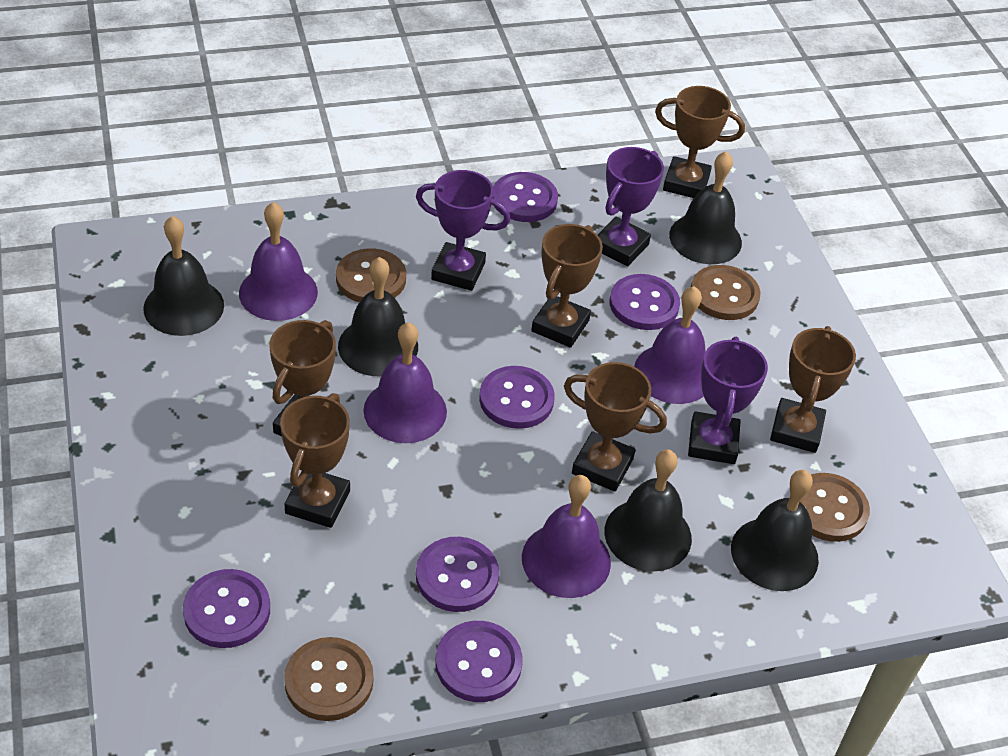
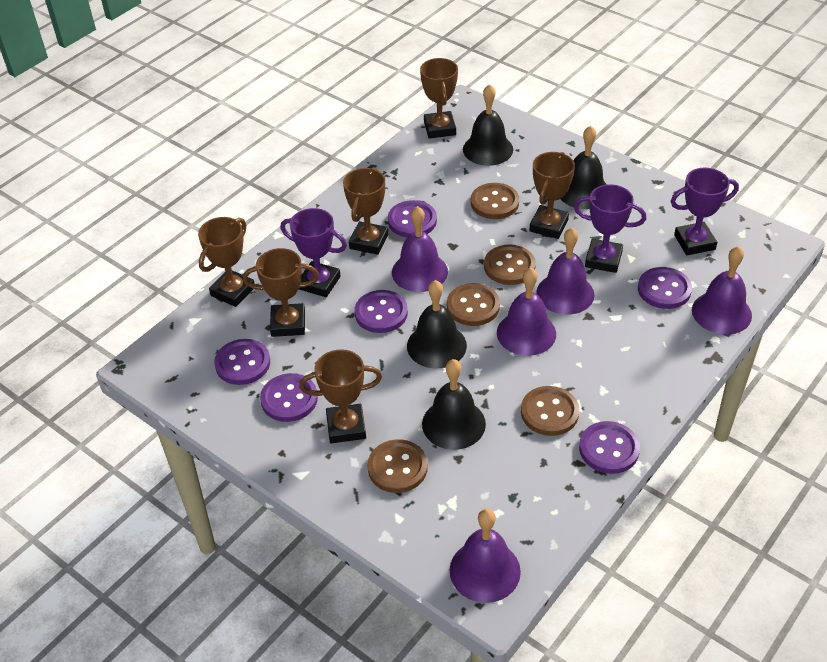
black bell: [143,216,224,336] [338,257,418,376] [605,449,692,572] [669,151,742,264] [731,470,819,591] = 5 -> [407,280,467,368] [422,359,486,450] [463,84,513,166] [561,126,607,209] = 4
brown button: [284,637,374,721] [336,248,406,302] [691,265,760,320] [800,473,870,542] = 4 -> [367,439,428,493] [447,283,500,326] [471,183,519,219] [484,245,536,285] [521,386,579,436] = 5
purple bell: [239,202,318,321] [364,322,447,443] [522,475,611,598] [634,286,705,404] = 4 -> [392,206,448,292] [450,509,521,603] [497,268,556,356] [536,228,595,315] [692,246,752,335] = 5

